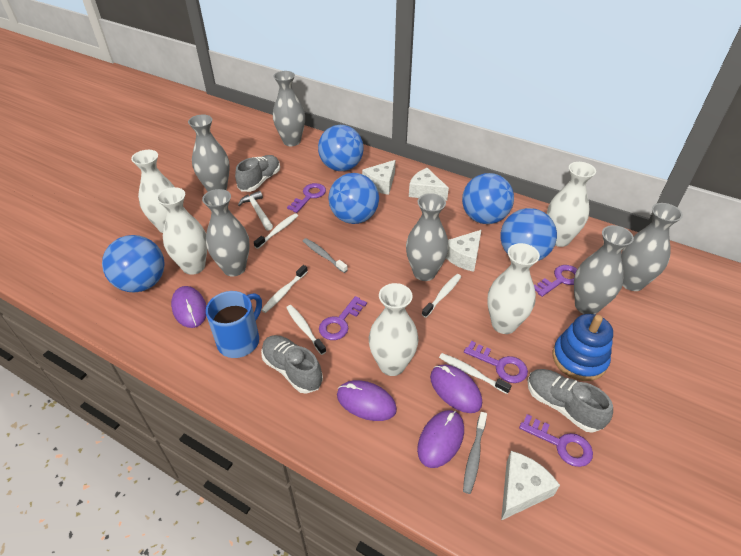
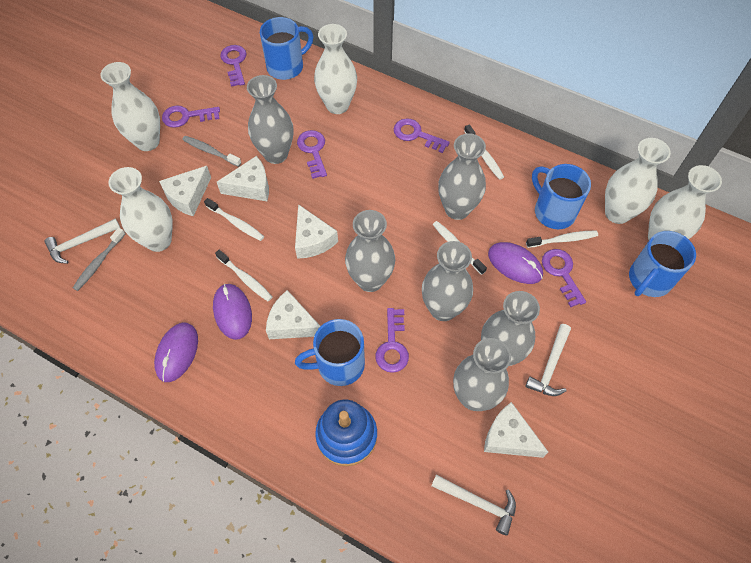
blue ball: [102,235,165,293] [318,125,364,171] [329,173,379,224] [462,173,514,224] [501,208,557,261] = 5 -> none = 0
blue mug: [206,291,262,358] = 1 -> [260,17,313,80] [295,319,365,386] [532,164,591,229] [629,231,696,297] = 4
grey shoe: [235,155,280,192] [261,335,323,394] [528,369,613,433] = 3 -> none = 0
purple key: [287,183,326,213] [319,296,367,340] [464,341,528,383] [519,414,593,467] [534,265,577,297] = 5 -> [162,105,220,128] [220,45,247,87] [297,130,327,179] [376,308,409,373] [394,118,450,153] [542,249,586,307] = 6
purple mouse: [171,286,206,328] [337,380,397,421] [417,410,464,468] [430,364,482,413] = 4 -> [154,323,198,382] [213,284,252,340] [488,242,543,284] = 3
white cheese: [362,160,396,195] [409,168,449,201] [446,230,481,272] [501,451,560,521] = 4 -> [159,166,211,216] [217,156,269,201] [266,290,321,339] [295,204,338,259] [484,402,548,458] = 5
white hammer: [238,191,273,231] = 1 -> [44,218,120,264] [431,475,516,536] [525,324,571,396] = 3

